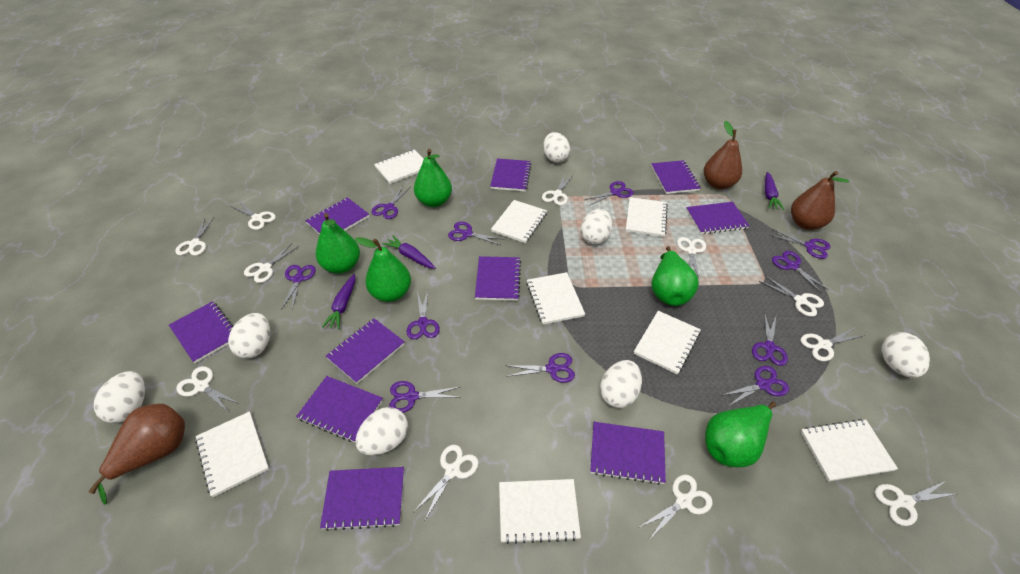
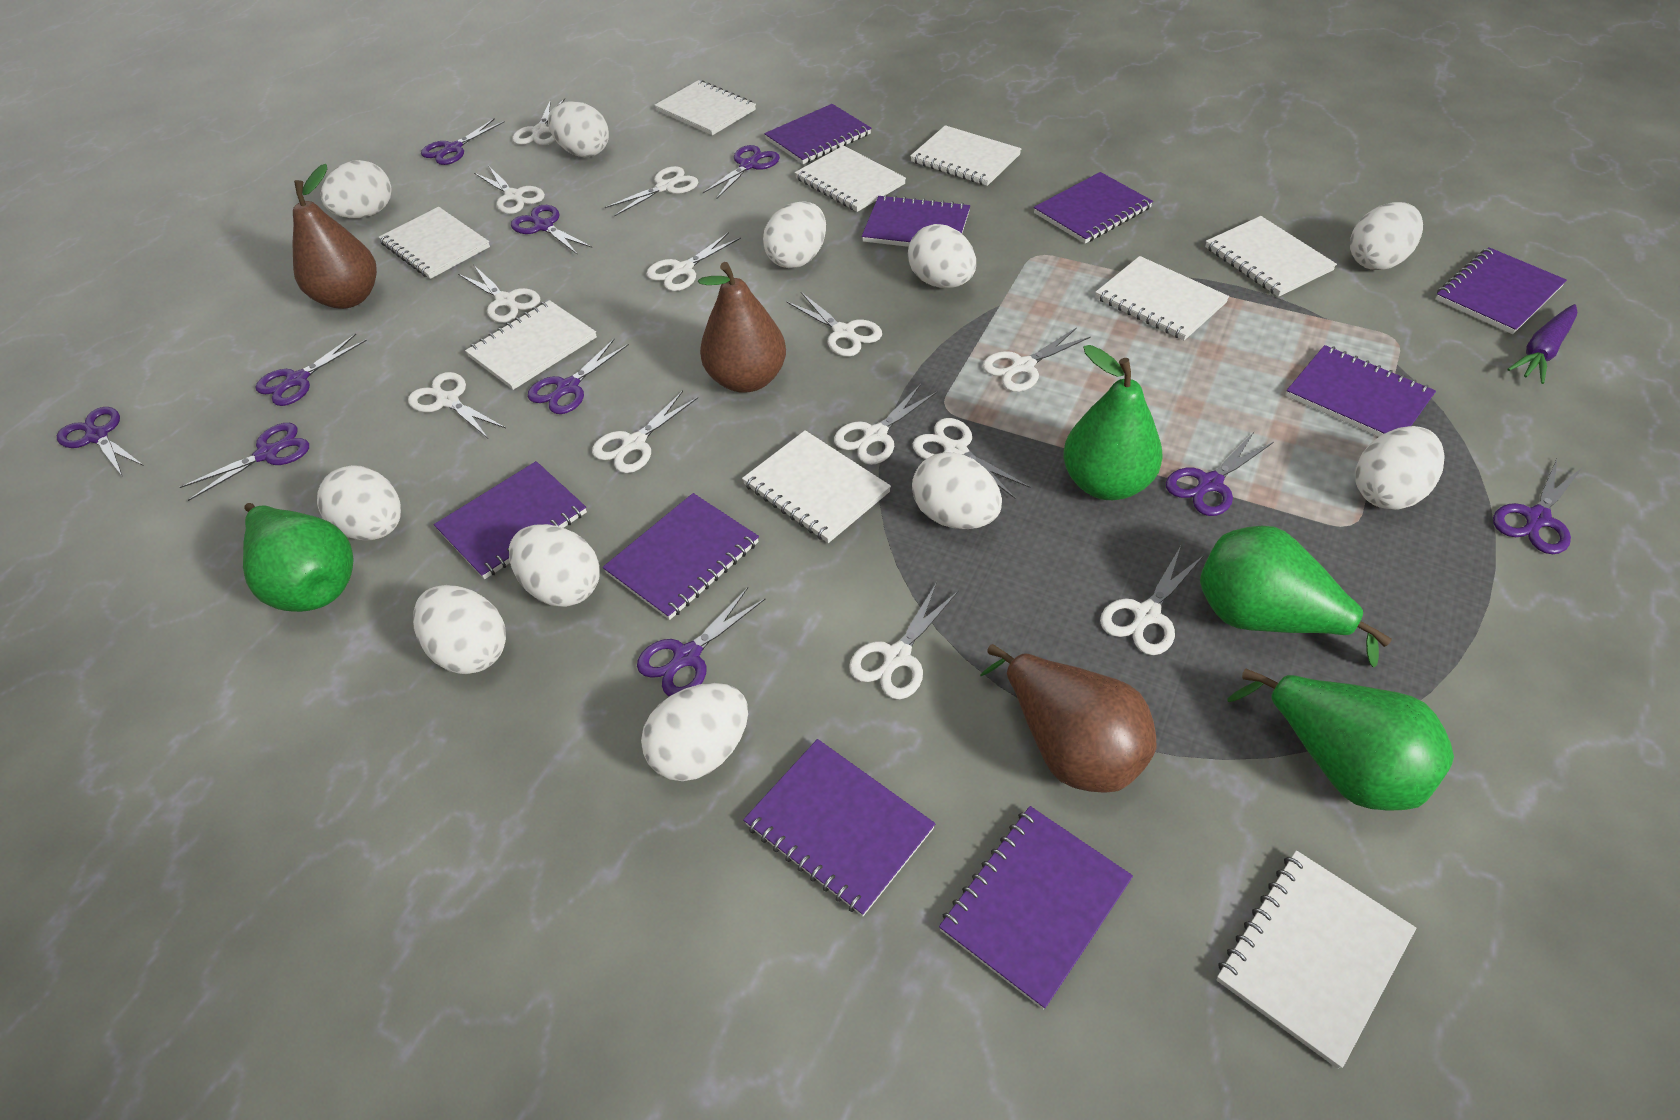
green pear: [316,213,360,274] [355,237,411,302] [414,149,452,207] [652,246,699,306] [705,401,776,467] = 5 -> [243,503,354,612] [1063,345,1162,500] [1200,526,1392,667] [1227,669,1454,811] = 4
purple carrot: [322,274,355,330] [382,235,436,269] [765,172,784,210] = 3 -> [1508,304,1577,384] = 1
purple notebook: [169,301,233,363] [296,376,383,443] [305,197,369,234] [320,467,404,531] [326,318,405,384] [475,256,521,301] [490,159,532,191] [590,422,666,485] [651,160,701,194] [686,202,749,234] = 10 -> [434,461,587,579] [603,493,759,620] [743,739,936,916] [764,104,871,164] [862,195,970,247] [939,806,1133,1010] [1034,172,1153,244] [1286,345,1436,437] [1435,247,1567,334] = 9
purple scissors: [281,265,316,311] [371,186,411,219] [389,381,461,413] [407,290,440,340] [448,222,502,245] [505,353,575,383] [585,181,634,206] [720,366,789,406] [752,312,788,366] [770,229,831,259] [772,251,829,293] = 11 -> [57,407,144,477] [180,423,309,501] [255,334,367,406] [421,118,505,165] [511,205,592,255] [528,339,629,414] [637,587,765,697] [703,145,780,198] [1166,432,1274,516] [1493,459,1583,554] = 10
white egg: [94,371,145,423] [228,313,270,358] [355,407,408,455] [543,132,570,163] [581,209,612,244] [600,360,642,408] [881,332,930,378] = 7 -> [317,465,401,540] [321,160,392,218] [413,585,506,674] [509,524,600,607] [548,101,609,157] [641,683,748,781] [763,201,826,269] [908,224,976,288] [912,452,1002,529] [1350,202,1423,270] [1356,426,1445,510] = 11
white notebook: [195,411,269,497] [374,150,424,184] [491,200,547,243] [499,479,581,544] [526,272,585,325] [626,197,668,237] [634,311,701,375] [801,419,898,481] = 8 -> [379,207,490,279] [465,300,597,390] [655,80,756,135] [742,430,891,543] [795,145,906,212] [910,125,1021,186] [1095,256,1229,340] [1205,216,1337,297] [1216,850,1416,1069] = 9
white scissors: [175,218,214,256] [176,366,240,411] [231,202,276,230] [244,243,299,283] [414,445,479,520] [542,174,573,205] [638,475,712,540] [677,237,706,278] [759,275,824,317] [800,327,865,361] [875,481,956,526] = 11 -> [408,372,506,438] [458,265,541,323] [474,165,545,214] [512,98,565,145] [592,391,698,473] [605,166,698,217] [646,232,741,291] [786,292,882,357] [834,384,937,465] [849,582,959,699] [912,418,1030,499] [983,327,1091,392] [1100,546,1204,655] = 13

